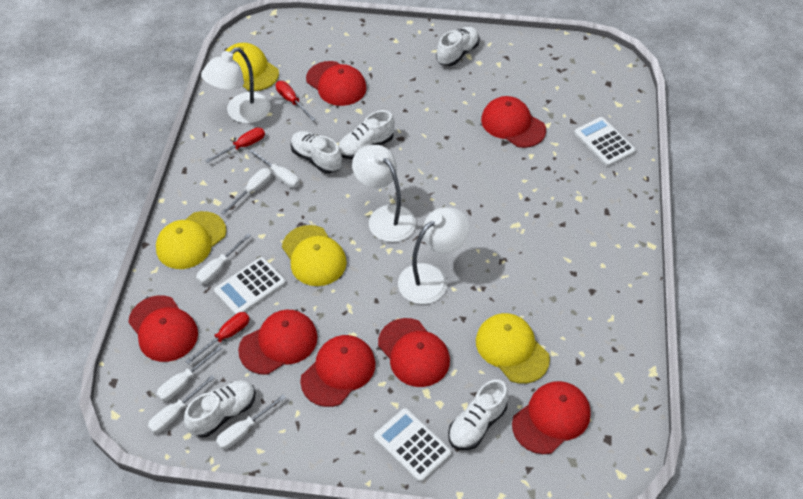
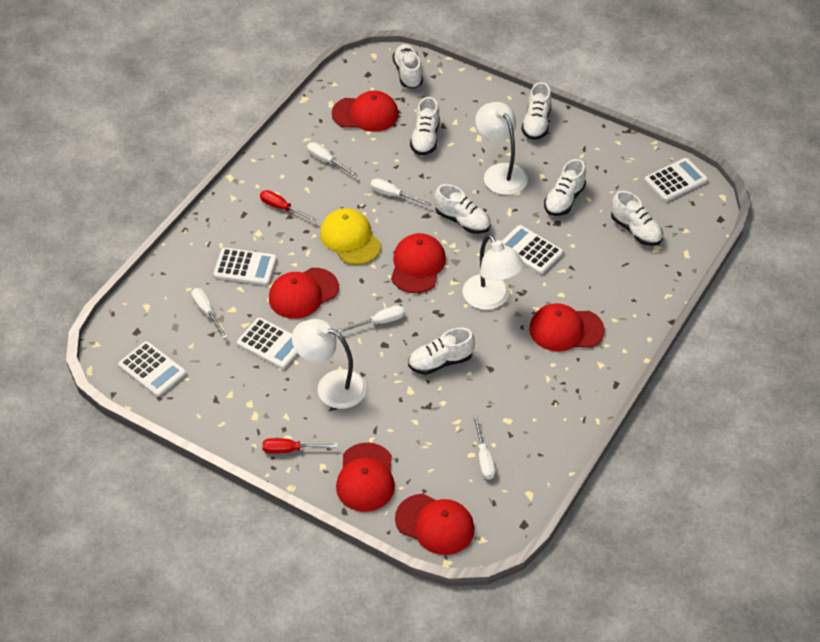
red cap: [128,295,198,362] [238,310,318,375] [300,335,375,407] [306,61,367,106] [378,318,450,387] [481,96,546,148] [512,381,591,454] = 7 -> [269,268,339,319] [332,91,399,132] [336,443,395,512] [391,233,446,293] [395,494,474,555] [529,303,605,351] = 6
red screwdriver: [185,312,250,364] [205,127,265,163] [276,81,316,121] = 3 -> [260,190,317,222] [262,438,338,454] = 2
white calculator: [214,257,286,315] [374,408,452,482] [574,117,636,166] = 3 -> [118,341,186,397] [213,248,277,285] [237,318,298,369] [502,225,563,274] [644,158,708,202] = 5
white screwdriver: [148,375,215,433] [156,346,222,401] [196,233,251,284] [216,394,286,449] [221,168,272,215] [249,149,300,188] = 6 -> [191,288,227,339] [307,142,358,177] [337,305,405,333] [370,178,431,206] [473,415,495,479] = 5
white shoe: [184,380,256,437] [291,131,342,174] [338,110,395,159] [436,27,480,66] [448,379,508,450] = 5 -> [392,44,423,89] [408,328,475,375] [410,97,440,156] [434,184,490,234] [521,82,551,140] [544,159,586,216] [611,191,663,246] = 7
yellow cap: [156,211,226,269] [226,43,279,91] [282,225,347,286] [476,313,550,384] = 4 -> [320,208,381,265] = 1

